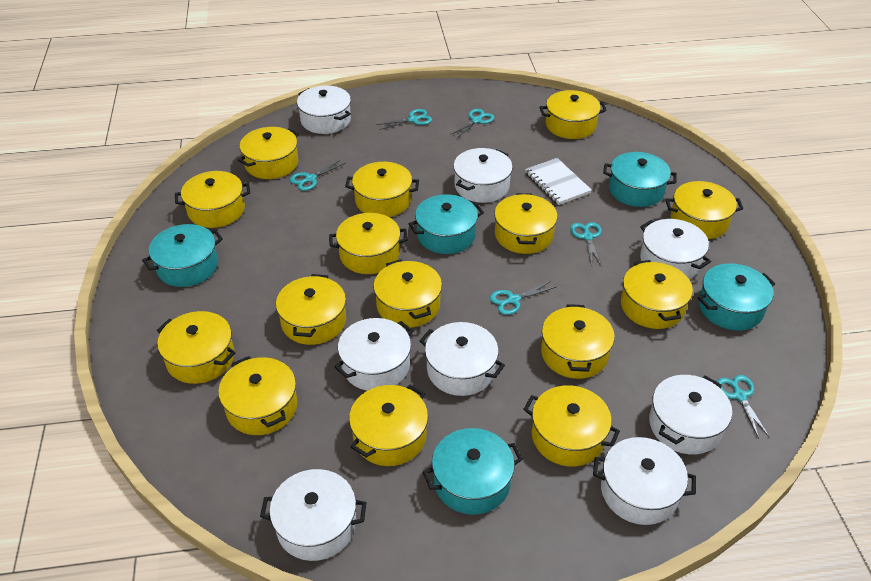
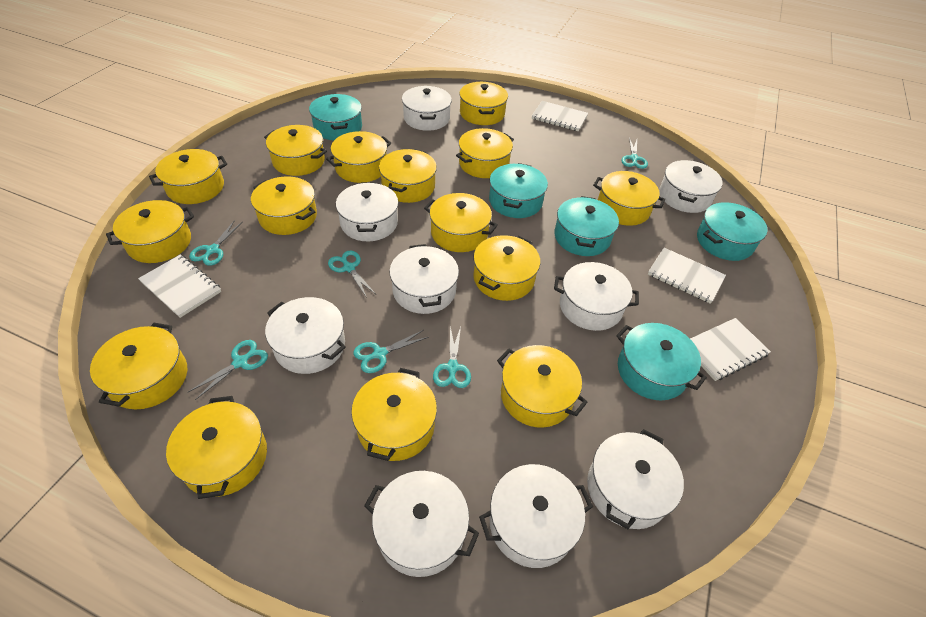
white notebook: [525,158,592,205] = 1 -> [138,255,221,318] [532,101,588,131] [648,248,726,304] [690,318,771,381] = 4
white pot: [260,469,366,561] [297,85,351,134] [335,318,413,391] [420,322,505,396] [453,148,513,203] [593,437,696,525] [640,219,711,279] [649,375,732,455] = 8 -> [265,297,346,374] [336,182,398,241] [364,471,479,577] [389,244,459,314] [402,86,452,131] [479,464,593,568] [554,262,639,331] [587,429,684,529] [659,160,723,213] = 9

